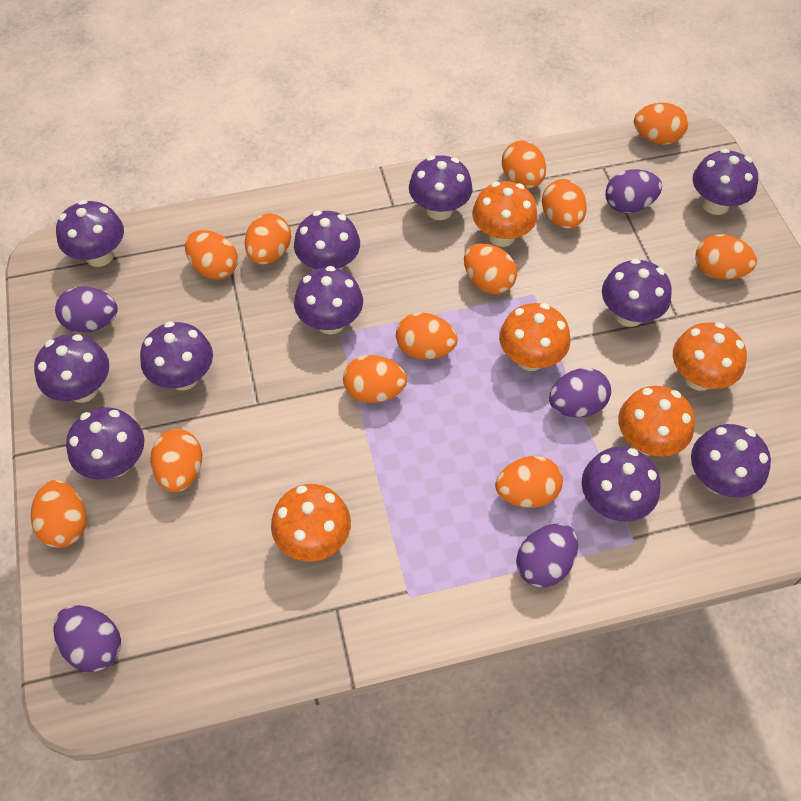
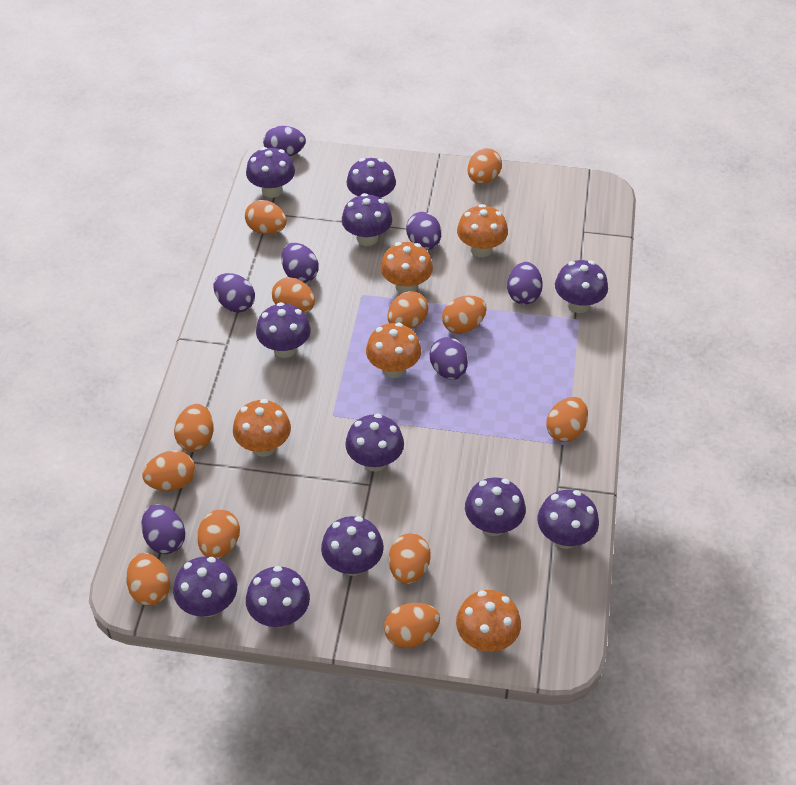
purple egg: [53,605,121,672] [55,287,118,333] [516,524,578,588] [549,368,611,417] [605,169,662,213] = 5 -> [141,504,185,554] [214,273,255,313] [263,126,306,156] [281,243,318,283] [406,212,441,250] [430,337,468,380] [507,262,543,305] = 7

